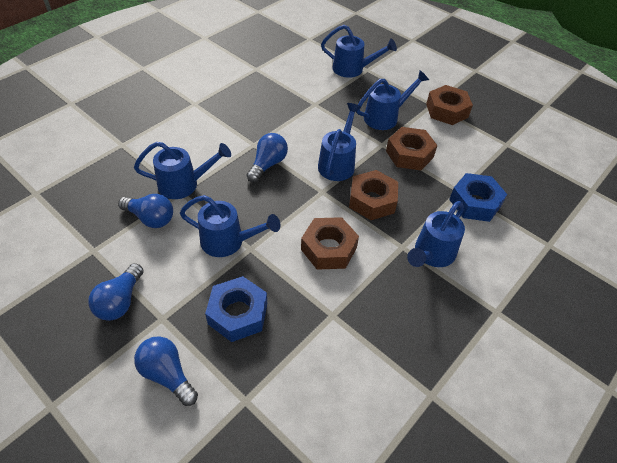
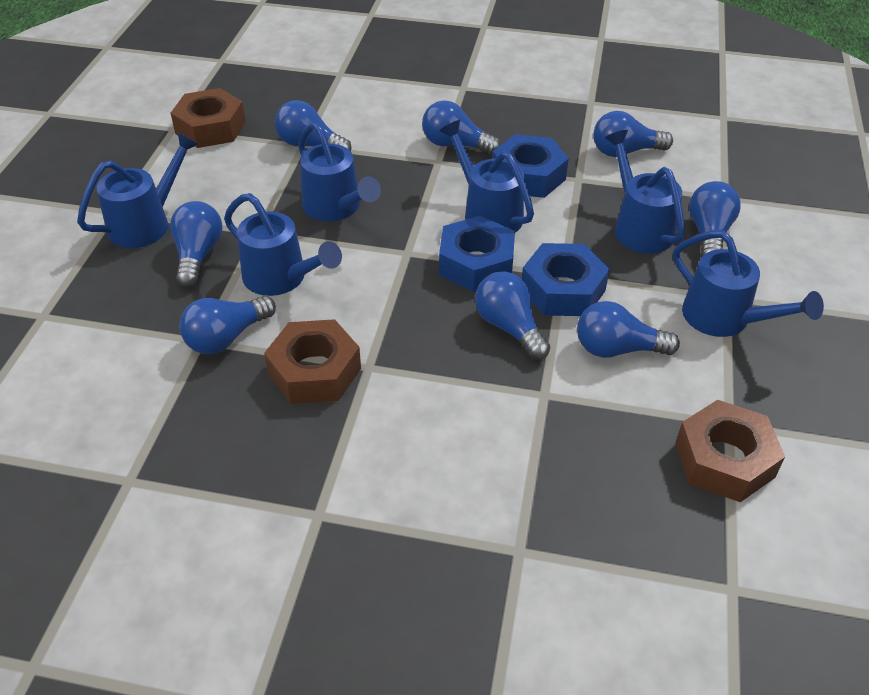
blue light bulb: [89,263,144,321] [118,194,173,228] [134,336,198,406] [247,133,288,182] = 4 -> [170,201,223,287] [179,296,276,354] [275,100,352,151] [422,101,501,155] [475,272,550,360] [577,301,680,358] [593,111,673,157] [689,181,741,257] = 8
blue nut: [205,276,267,342] [449,173,507,222] = 2 -> [439,216,515,292] [492,134,569,198] [522,243,610,316] = 3
brown nut: [301,217,359,270] [349,170,398,220] [386,127,437,170] [426,85,473,125] = 4 -> [171,88,246,148] [264,319,361,404] [676,400,785,502] = 3

